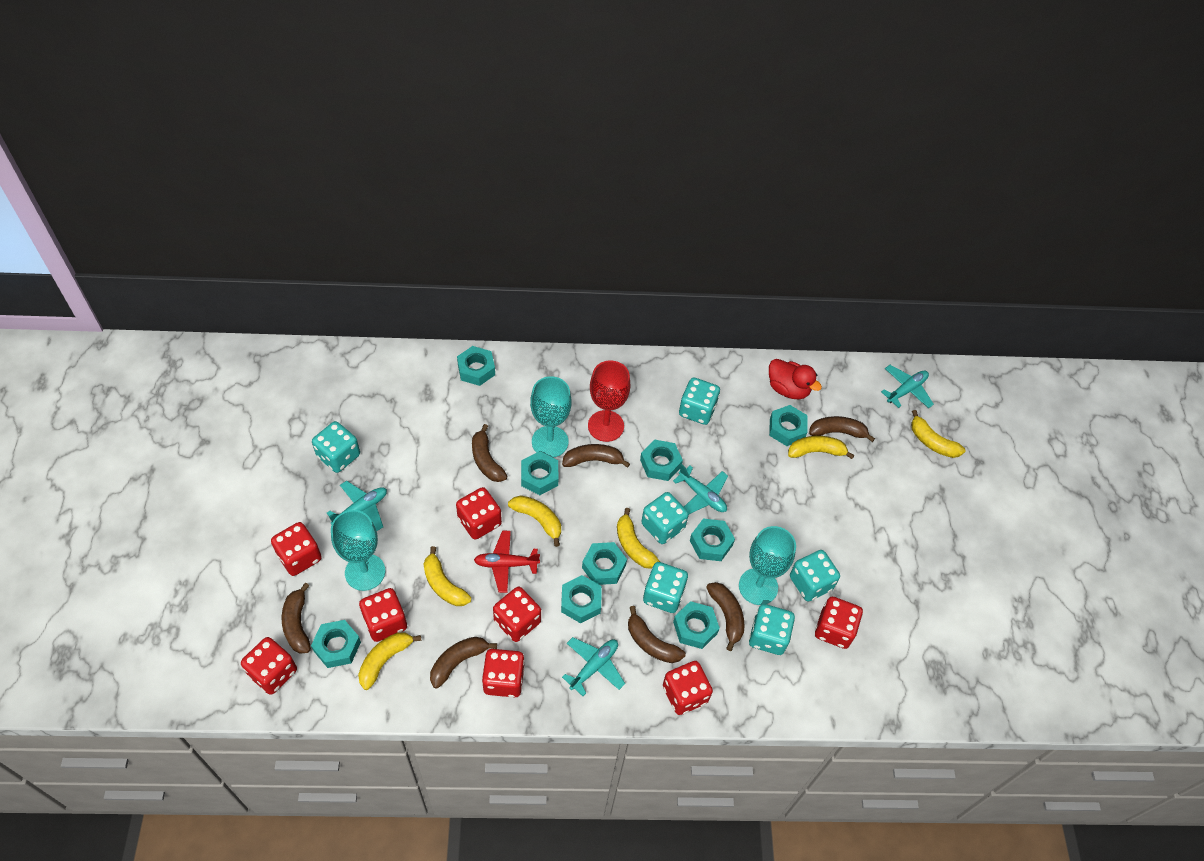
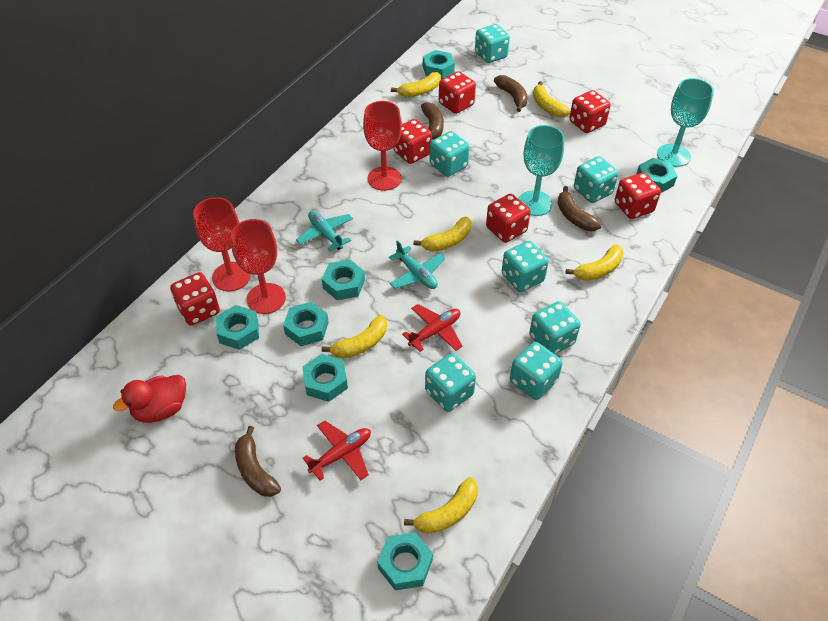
brown banana: [282,583,311,654] [430,637,497,689] [472,424,507,482] [562,444,630,468] [628,606,686,663] [706,582,745,651] [809,416,875,442] = 7 -> [235,426,281,497] [421,102,444,140] [494,75,528,112] [557,186,602,231] = 4
red dice: [241,637,297,695] [271,522,322,576] [359,588,407,642] [456,487,502,540] [482,649,525,697] [493,587,541,642] [663,661,713,715] [815,597,863,649] = 8 -> [170,272,220,326] [393,119,432,164] [439,71,476,114] [486,194,531,243] [569,90,611,133] [615,173,661,219] = 6
red goblet: [588,361,630,442] = 1 -> [193,197,250,291] [231,219,286,314] [363,101,402,191] = 3
red plane: [474,531,540,593] = 1 -> [303,420,371,481] [402,304,463,352] = 2
turquoise dice: [312,421,360,473] [641,492,689,544] [643,562,688,613] [679,377,720,425] [749,604,795,655] [790,550,840,601] = 6 -> [425,353,476,412] [430,131,470,177] [475,24,510,63] [502,241,549,292] [510,342,563,400] [529,301,580,354] [574,156,619,203] = 7
turquoise goblet: [331,510,385,591] [530,376,571,458] [739,526,796,605] = 3 -> [518,125,565,216] [657,78,714,167] = 2
turquoise nut: [311,620,361,668] [457,346,495,386] [521,451,558,495] [561,575,602,623] [582,542,627,585] [640,439,683,481] [673,601,720,649] [690,519,735,561] [769,405,808,446] = 9 -> [216,305,259,350] [283,302,329,346] [302,354,348,402] [322,259,365,300] [377,532,433,591] [423,50,455,79] [637,158,677,193] = 7
turquoise plane: [327,481,387,531] [562,637,625,696] [673,464,728,514] [881,365,934,408] = 4 -> [296,211,353,251] [389,240,445,289] = 2

